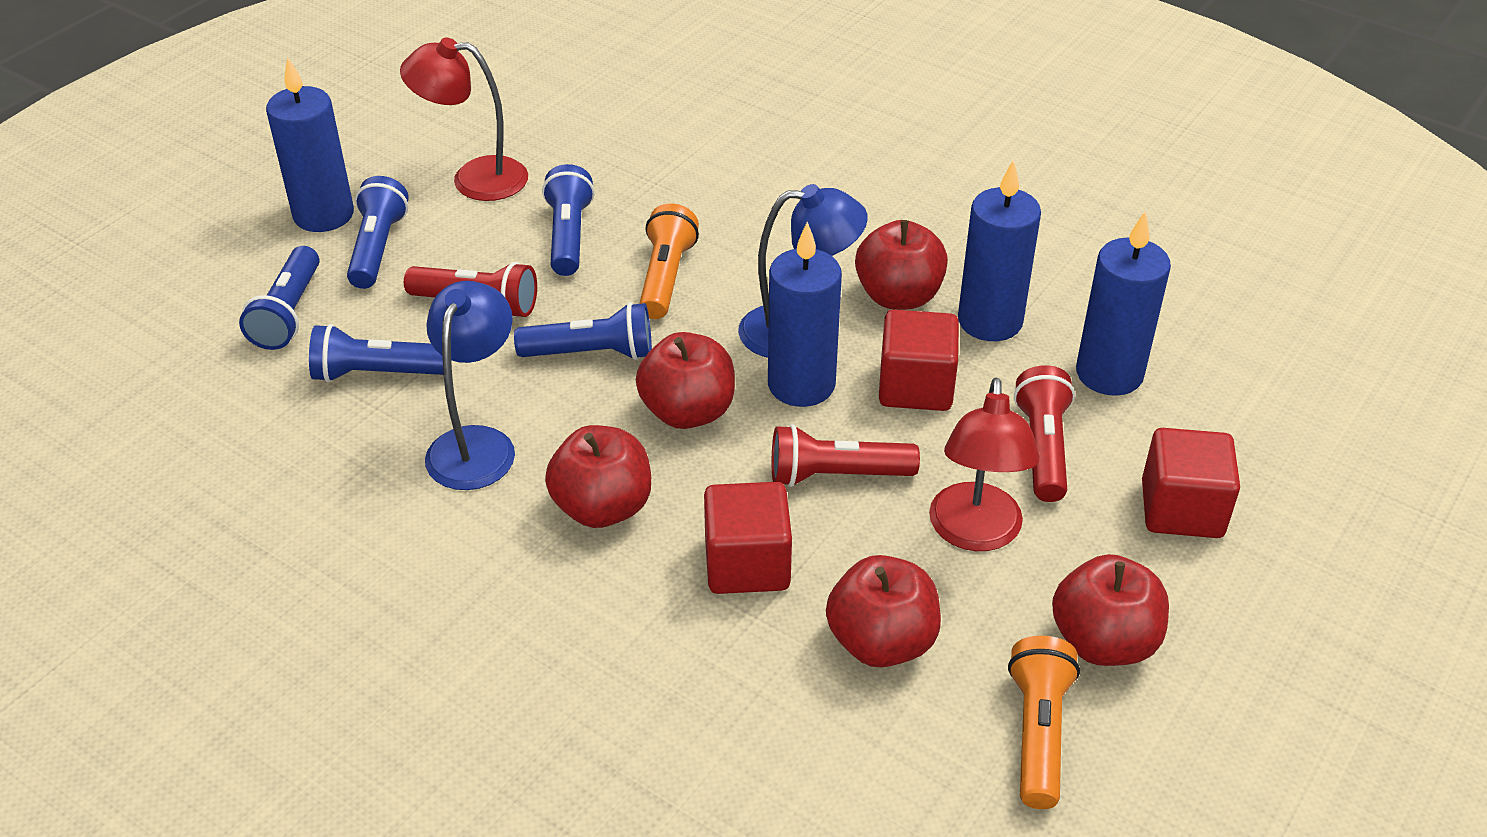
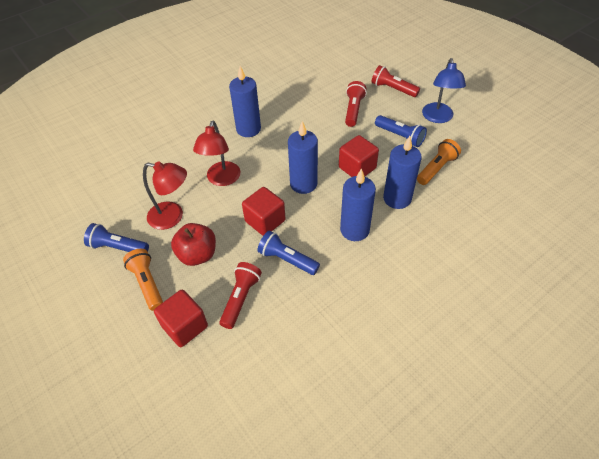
blue flashlight: [239,246,320,350] [309,324,452,382] [347,176,409,289] [514,302,652,360] [542,164,595,276] = 5 -> [84,223,149,252] [258,231,320,275] [375,115,427,147] = 3
blue lamp: [425,281,515,490] [738,184,868,358] = 2 -> [422,58,466,123] = 1
red apple: [545,425,651,528] [636,332,735,429] [826,555,941,667] [855,220,948,310] [1052,554,1169,666] = 5 -> [171,223,216,266] = 1

